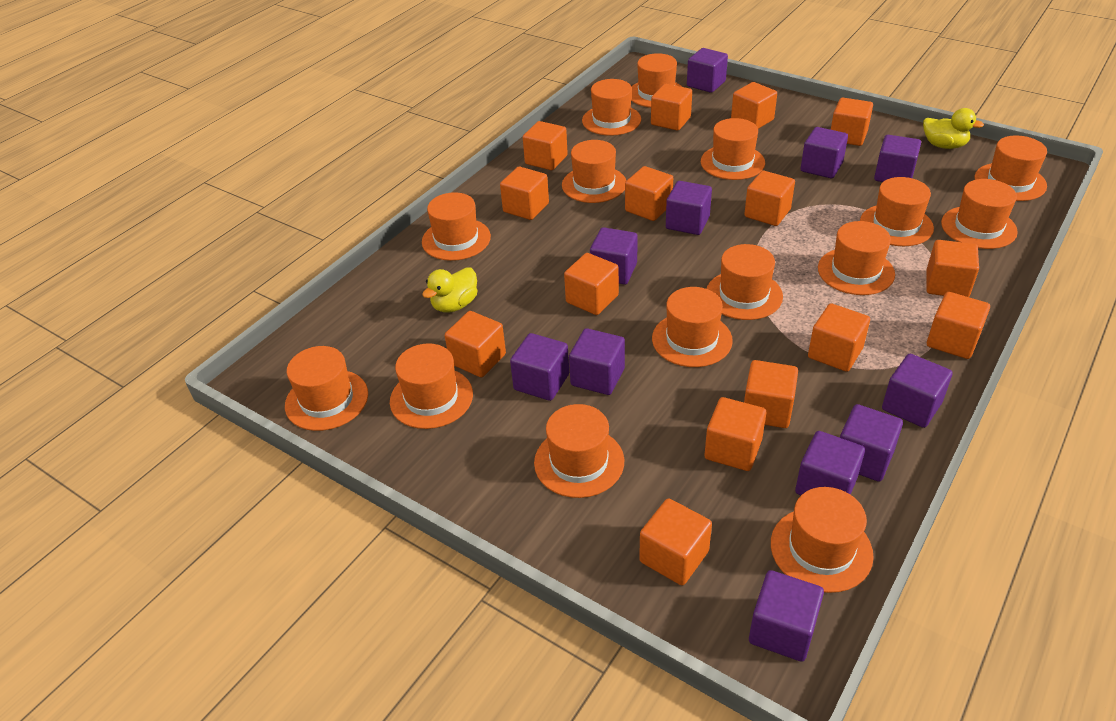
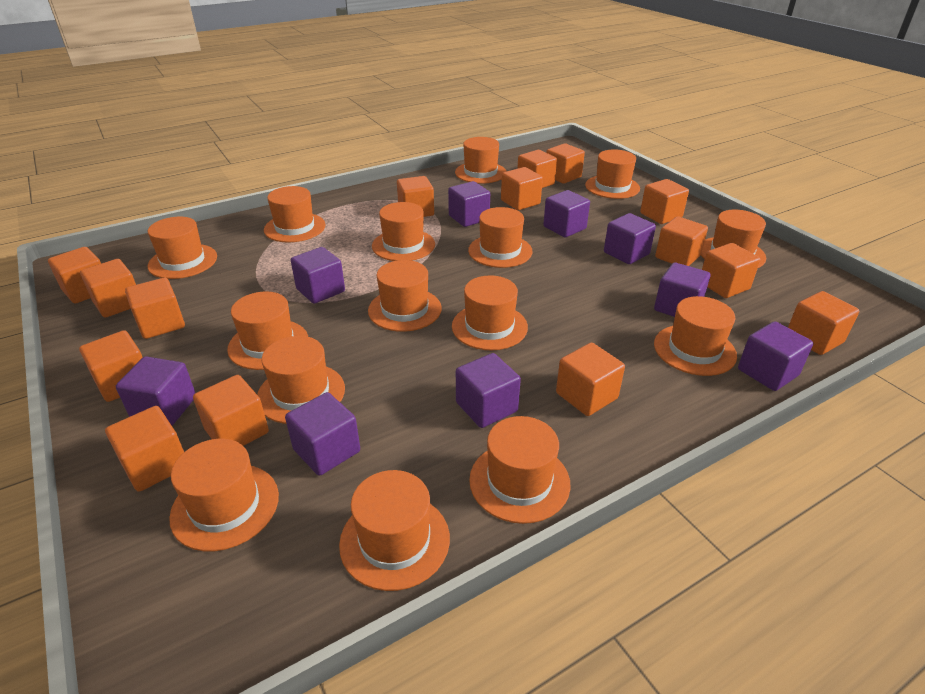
purple cube: [510,333,569,401] [569,328,625,395] [590,227,638,285] [666,181,712,235] [687,48,728,93] [749,570,824,662] [795,431,865,495] [801,127,848,178] [840,404,903,482] [874,135,921,182] [882,354,953,428] = 11 -> [116,356,195,425] [285,392,360,476] [291,247,345,304] [448,181,490,227] [456,353,521,428] [543,190,590,237] [604,213,656,264] [654,262,710,317] [738,321,813,391] = 9
yellow duck: [422,267,478,313] [923,108,984,149] = 2 -> none = 0

